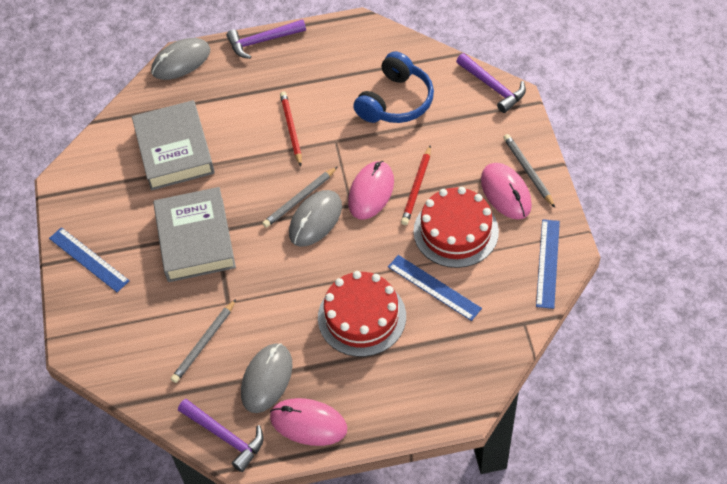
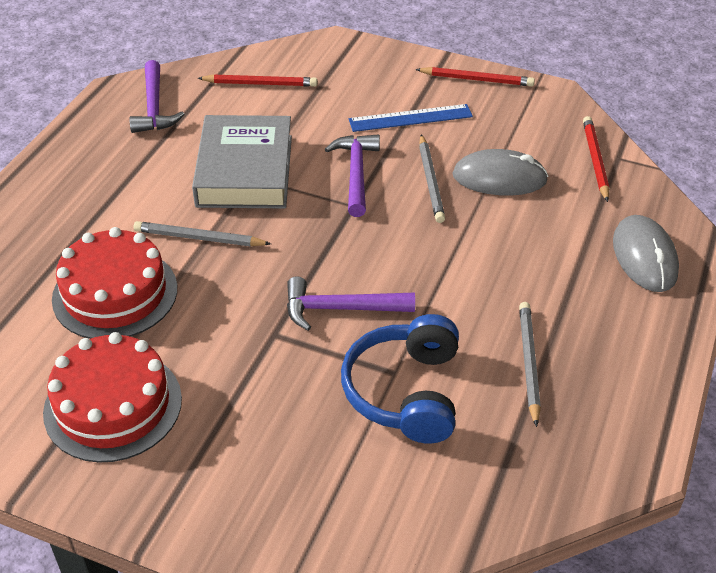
blue ruler: [49,227,130,292] [388,255,482,321] [536,219,560,309] = 3 -> [349,104,473,132] = 1
grey book: [132,100,215,190] [153,187,236,282] = 2 -> [192,115,292,208] = 1
grey mouse: [151,38,210,80] [241,343,292,413] [289,190,342,247] = 3 -> [452,149,548,196] [613,215,679,292] = 2
pink mouse: [270,398,347,446] [348,161,394,220] [481,163,532,219] = 3 -> none = 0
red pencil: [280,92,302,166] [401,145,431,225] = 2 -> [198,74,317,87] [415,67,535,87] [583,116,609,202] = 3

